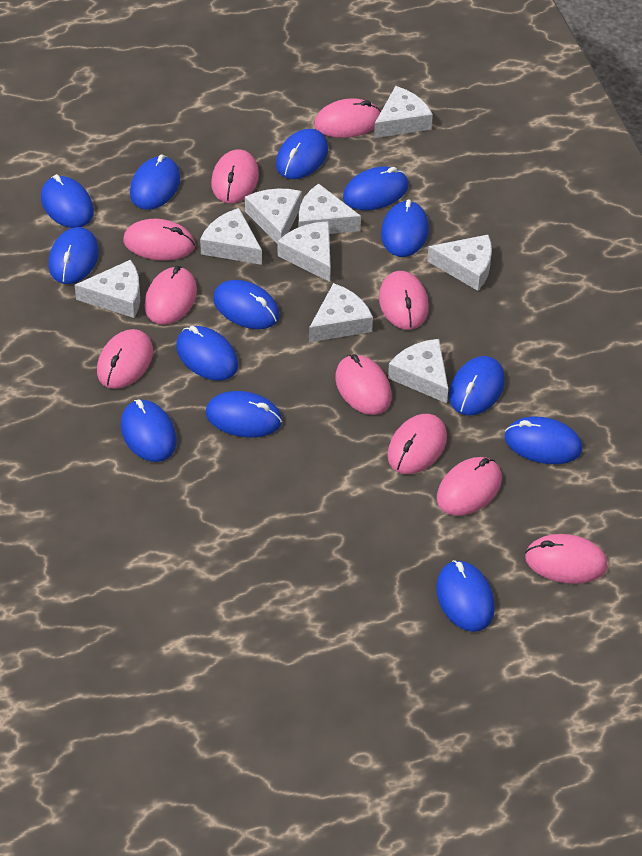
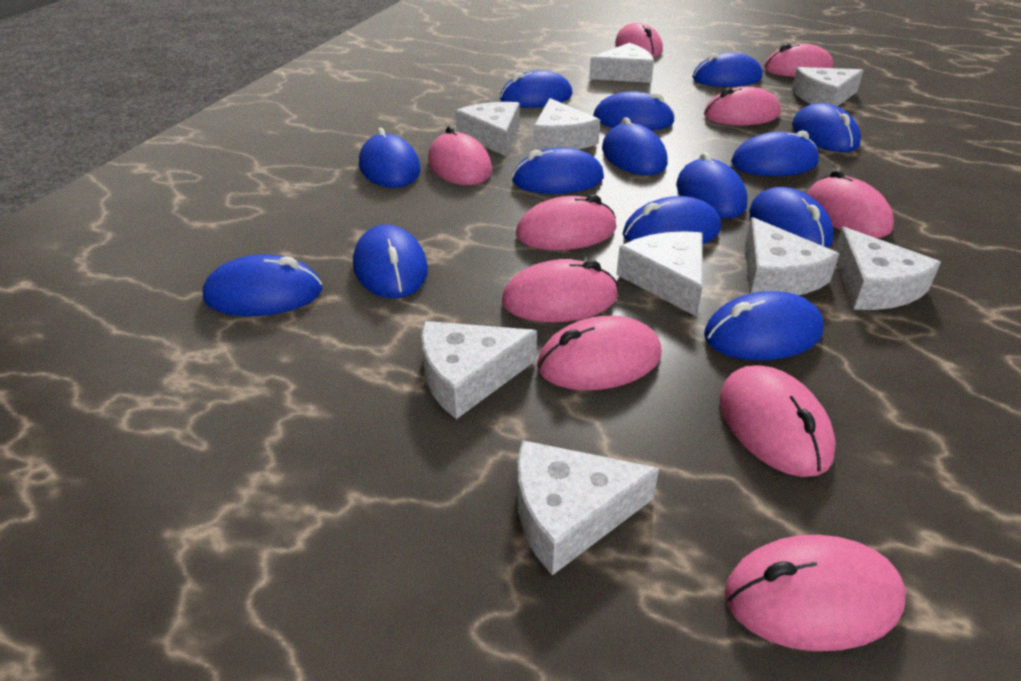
blue mouse: [41,174,94,228] [49,227,99,284] [121,400,177,462] [130,154,180,210] [176,326,238,381] [206,391,282,438] [213,280,280,329] [276,129,328,179] [343,166,408,210] [381,199,429,257] [436,560,495,632] [449,356,505,415] [505,416,582,464] = 13 -> [203,254,322,316] [353,224,428,298] [359,128,421,188] [500,70,573,108] [512,147,604,194] [593,91,675,130] [602,117,668,175] [623,196,721,244] [676,152,747,218] [692,52,763,87] [704,291,824,361] [731,130,819,176] [749,187,834,248] [792,103,861,152] = 14

